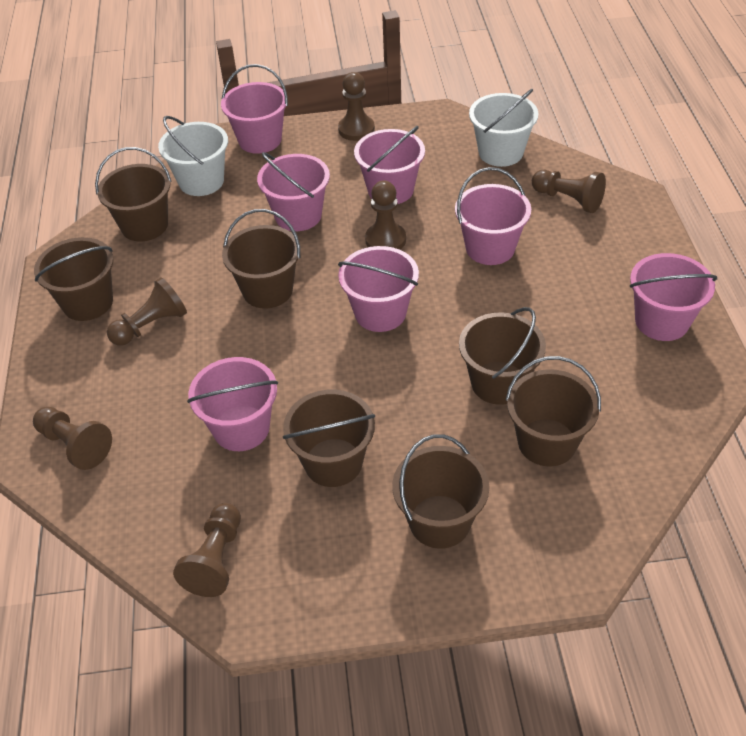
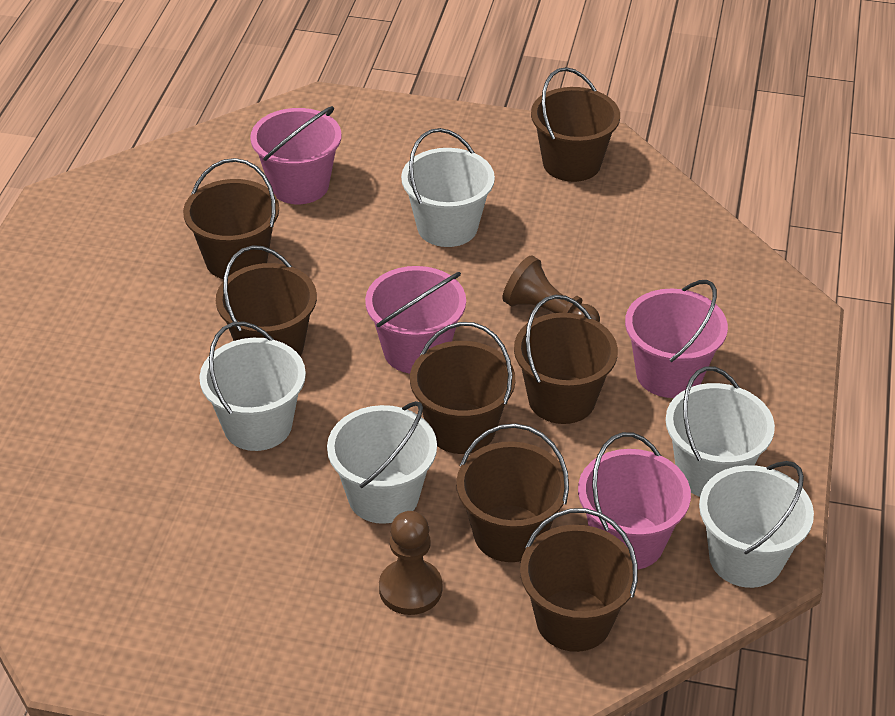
brown pawn: [33,406,112,470] [107,277,187,346] [173,503,241,597] [338,72,375,141] [365,181,406,250] [532,170,606,213] = 6 -> [379,511,442,615] [502,255,600,323] = 2
pink bucket: [187,357,278,451] [221,64,288,154] [257,152,330,231] [338,246,419,332] [354,126,425,204] [455,167,531,265] [630,253,717,341] = 7 -> [250,106,342,204] [365,266,466,373] [578,432,691,570] [625,280,728,398] = 4
white bucket: [158,116,228,196] [469,89,538,167] = 2 -> [199,321,306,451] [327,401,437,524] [401,128,495,247] [665,366,775,497] [699,461,814,588] = 5

